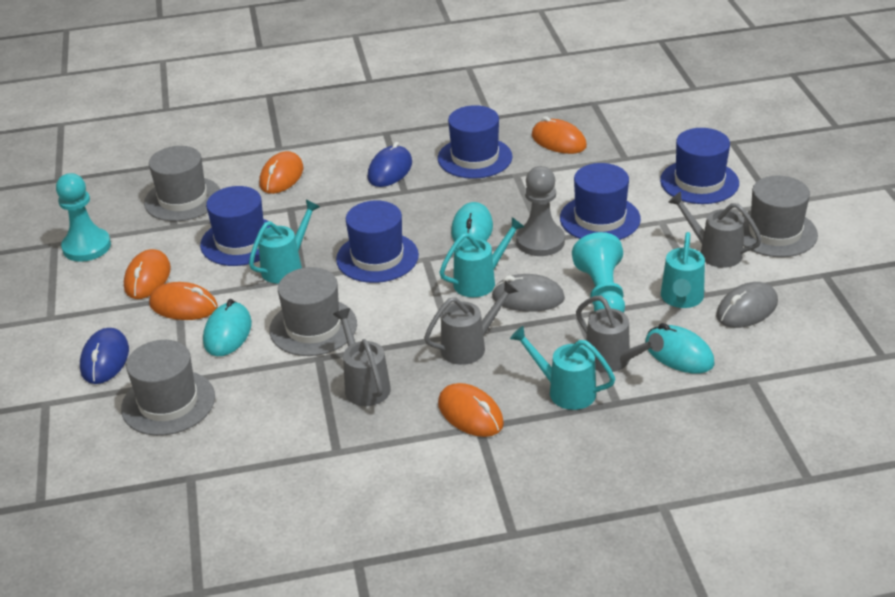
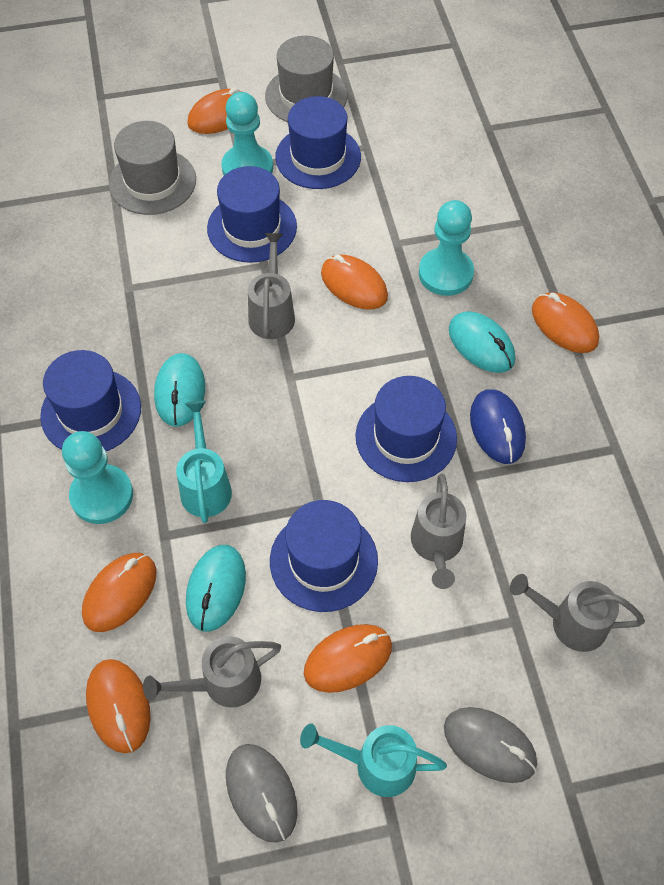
blue mouse: [80,328,129,384] [367,142,412,187] = 2 -> [470,389,526,464] = 1
grey hat: [121,340,215,436] [144,146,220,221] [269,267,357,356] [742,176,818,257] = 4 -> [109,121,196,215] [265,36,347,122] = 2
grey pawn: [516,166,565,256] = 1 -> none = 0
orange mouse: [124,249,171,299] [149,282,218,320] [259,151,303,194] [438,383,504,437] [532,116,587,154] = 5 -> [82,553,156,632] [86,659,151,753] [187,88,242,134] [304,624,392,693] [321,255,388,310] [532,292,599,353] = 6
turquoise pawn: [56,173,111,262] [572,232,625,313] = 2 -> [62,431,133,524] [221,92,273,175] [419,200,474,296] = 3
turquoise watering can: [249,200,320,284] [439,217,525,297] [510,326,615,410] [661,232,705,308] = 4 -> [176,401,232,523] [300,723,447,797] = 2

